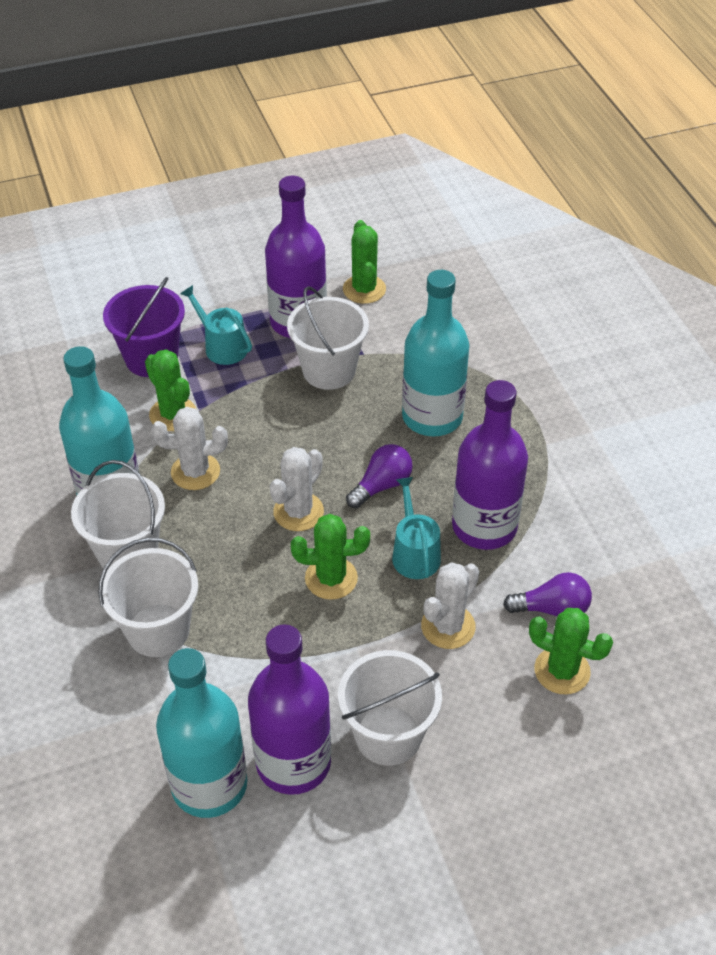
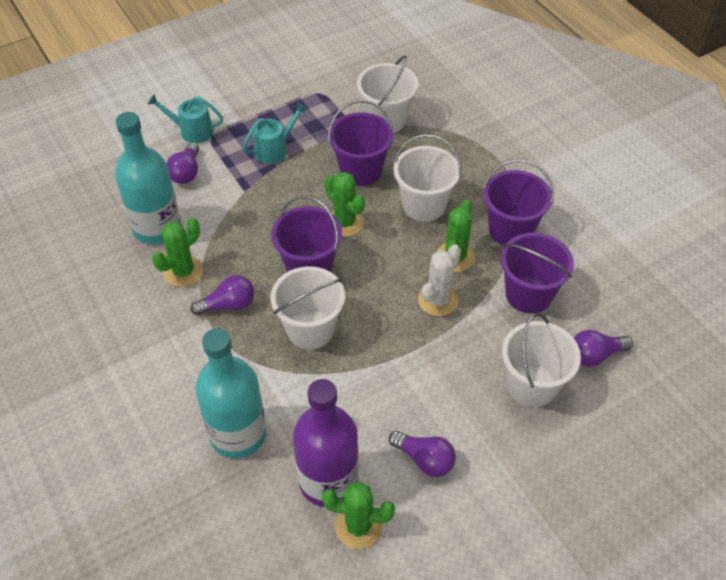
purple bottle: [248,624,331,795] [265,176,327,338] [452,380,528,550] = 3 -> [293,379,359,507] = 1
purple bucket: [103,277,185,377] = 1 -> [271,196,342,272] [328,100,393,186] [483,159,554,245] [501,233,574,314] = 4
purple light bulb: [346,444,413,509] [503,572,592,616] = 2 -> [167,142,199,184] [191,275,254,316] [389,431,456,477] [574,330,633,367] = 4
turquoise bottle: [59,346,140,495] [156,648,247,818] [402,270,469,436] = 3 -> [115,112,181,244] [195,328,267,458] = 2
white cactus: [151,407,228,490] [270,447,324,531] [421,562,479,649] = 3 -> [418,244,461,316] = 1

